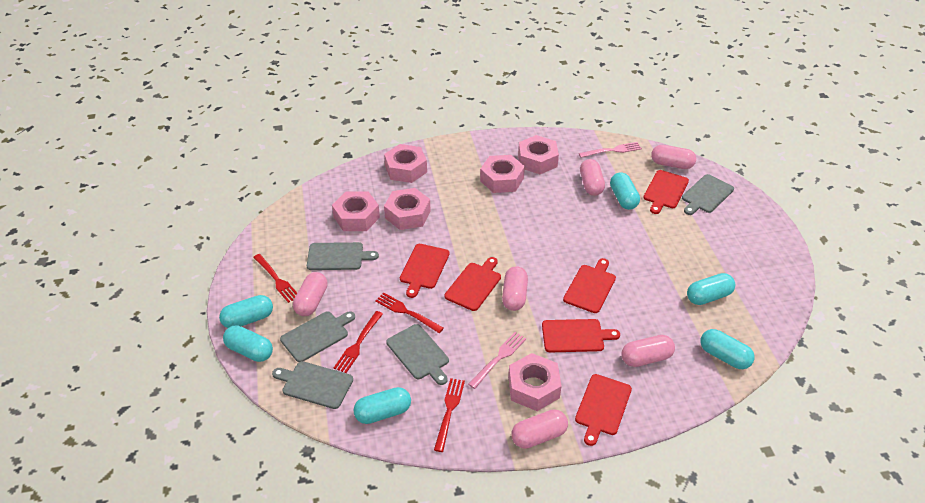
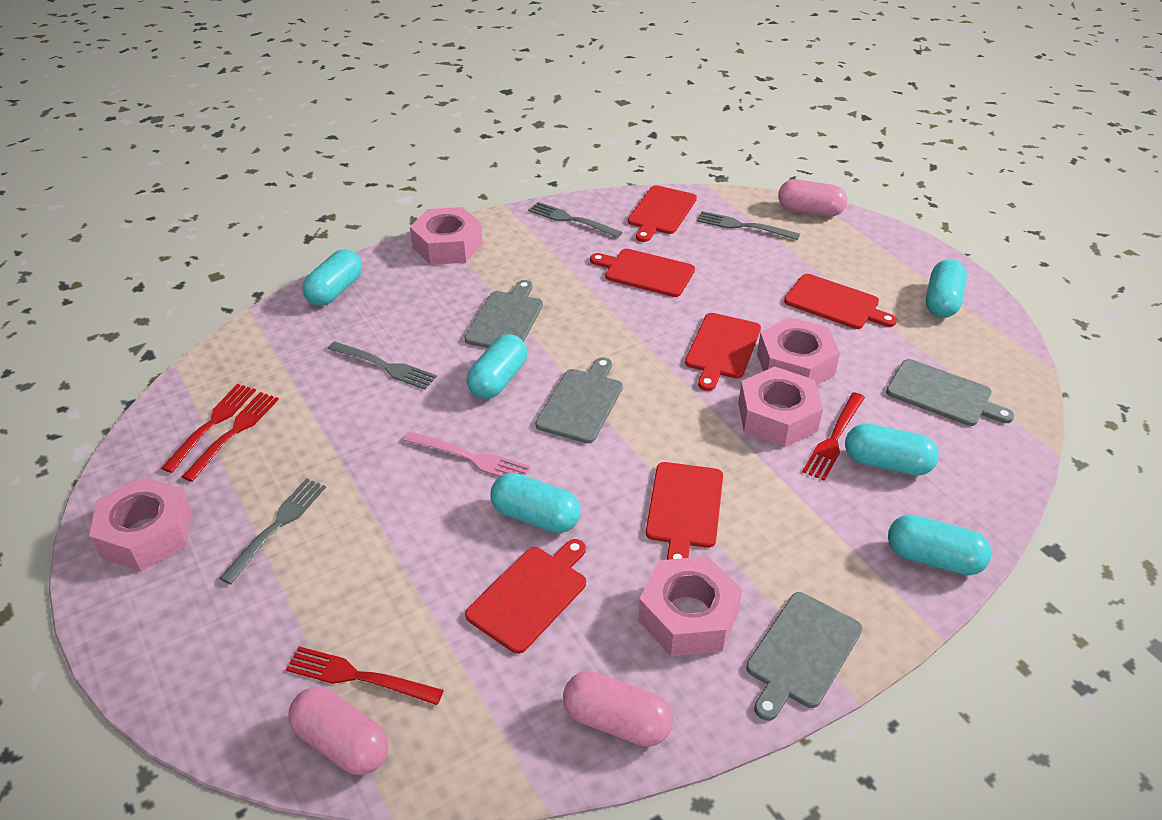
grey cutting board: [272,361,353,409] [280,311,355,362] [307,242,379,270] [386,324,449,385] [682,174,734,215] = 5 -> [464,280,543,348] [535,357,623,443] [746,592,863,721] [886,359,1014,426] = 4
grey fork: none = 0 -> [219,478,326,584] [328,341,437,390] [528,202,623,238] [696,211,800,240] = 4
pink capsule: [293,272,328,316] [502,266,528,311] [511,409,568,449] [580,159,605,196] [622,335,675,367] [651,145,696,169] = 6 -> [288,687,388,775] [563,671,673,747] [778,179,847,216] = 3
pink fork: [468,332,526,389] [579,142,642,158] = 2 -> [404,431,530,477] = 1
pink nut: [332,192,380,231] [384,144,427,183] [384,188,431,230] [480,155,525,193] [508,353,562,411] [518,135,559,174] = 6 -> [89,477,192,571] [410,207,483,265] [638,556,742,656] [738,367,823,448] [757,317,840,386] = 5

